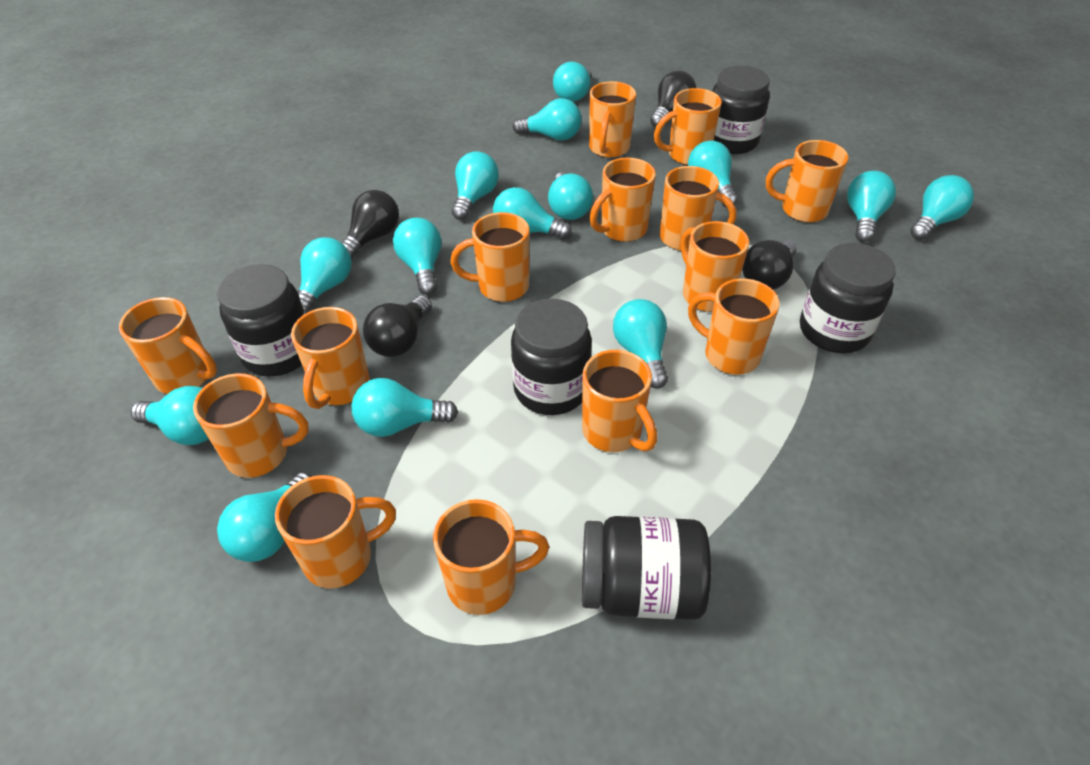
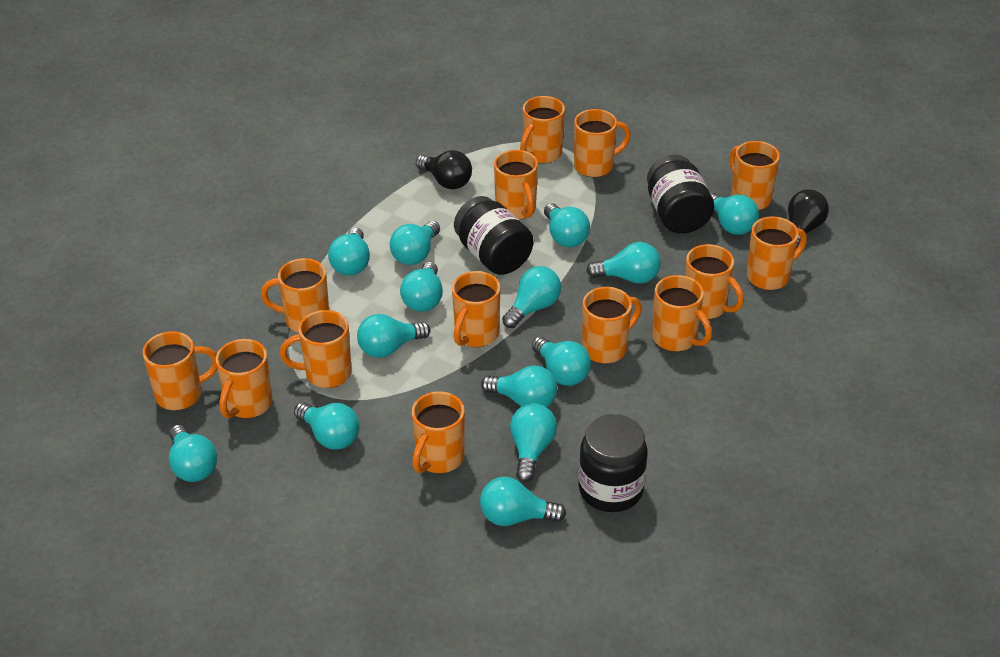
black jar: [217,264,306,377] [511,299,592,415] [582,516,711,620] [712,66,770,154] [800,243,895,353] = 5 -> [454,196,534,275] [579,414,648,512] [647,155,714,234] = 3
black light bulb: [342,190,399,260] [363,295,432,357] [650,71,696,127] [742,240,797,290] = 4 -> [416,150,472,189] [788,189,829,249] = 2

